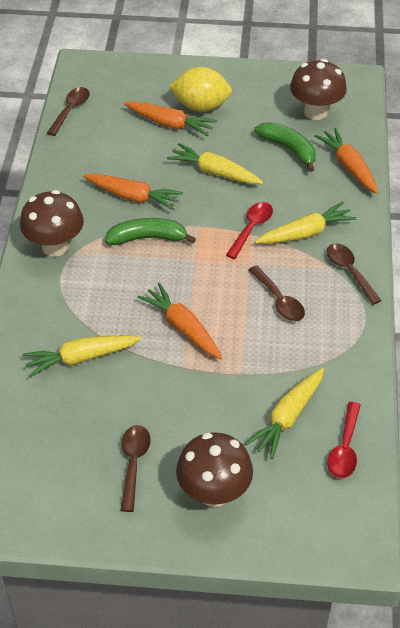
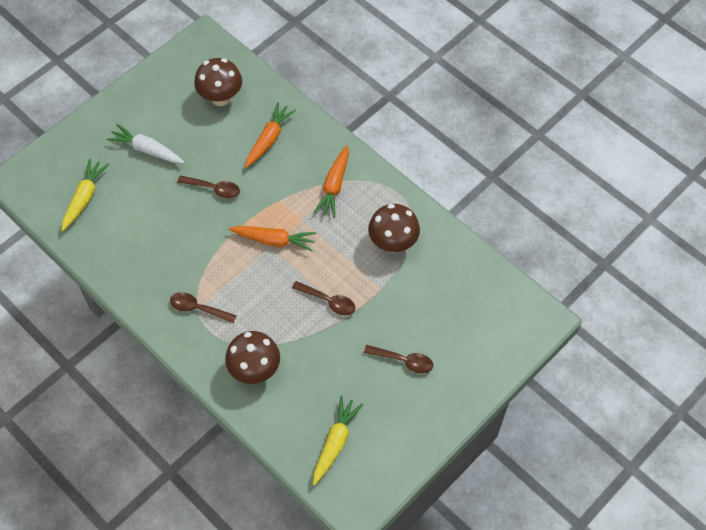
green banana: [105,218,196,245] [254,122,316,172] = 2 -> none = 0
orange carrot: [83,173,183,210] [124,101,217,136] [137,283,222,359] [314,128,379,194] = 4 -> [229,226,317,252] [245,102,296,168] [314,145,349,218] = 3
red spoon: [226,202,273,259] [327,402,361,478] = 2 -> none = 0
white carrot: none = 0 -> [107,124,184,163] = 1
yellow carrot: [23,335,142,377] [167,143,264,184] [245,368,324,459] [255,202,357,244] = 4 -> [61,158,109,231] [313,396,363,486] = 2
yellow lemon: [169,67,232,112] = 1 -> none = 0

